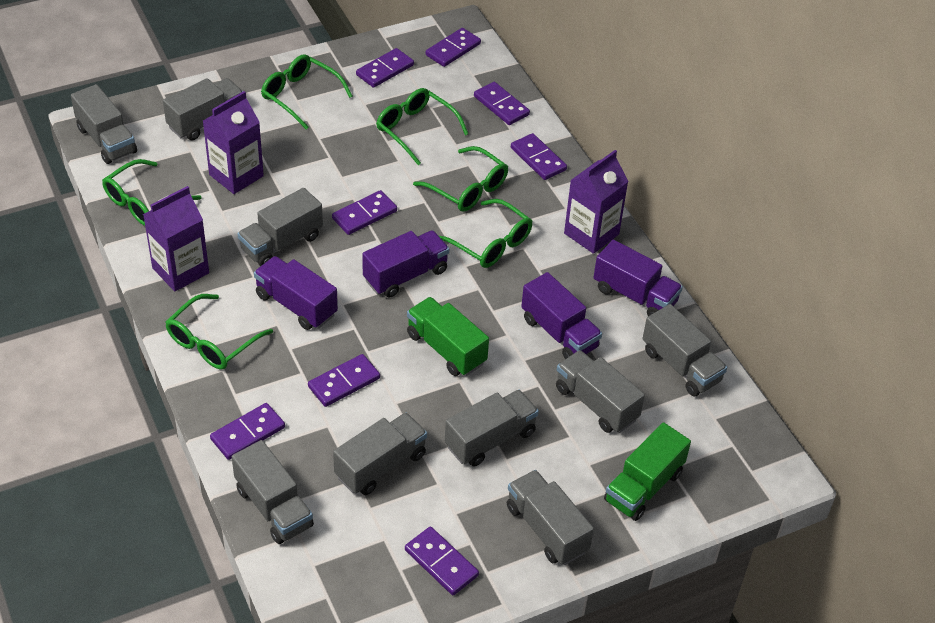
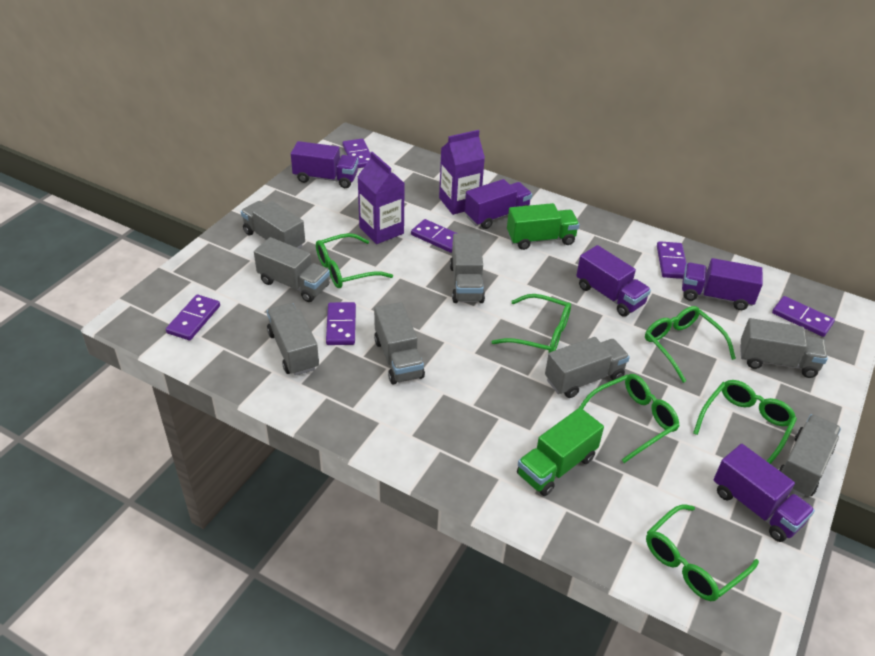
grey truck: [71,84,137,164] [163,78,243,140] [232,440,314,544] [238,188,323,266] [333,413,427,495] [445,390,539,467] [507,470,594,565] [556,350,645,433] [643,304,727,397] = 9 -> [241,201,305,249] [254,237,330,302] [267,303,319,376] [374,302,425,385] [450,233,485,303] [545,337,630,398] [740,318,828,378] [779,414,841,497] = 8
purple carton: [143,186,209,291] [203,91,264,194] [564,150,629,254] = 3 -> [358,152,405,244] [439,130,485,215] = 2
purple domino: [210,403,285,460] [308,354,380,407] [332,190,397,235] [356,48,414,88] [405,527,479,595] [426,28,481,67] [474,82,530,125] [511,133,567,180] = 8 -> [166,294,220,340] [326,302,356,345] [342,139,371,168] [411,219,456,253] [657,241,686,279] [772,296,835,337] = 6
purple truck: [254,256,338,330] [362,230,449,297] [521,272,602,359] [593,240,683,316] = 4 -> [291,141,358,188] [465,179,532,229] [576,245,651,317] [682,258,763,310] [714,444,815,542] = 5

